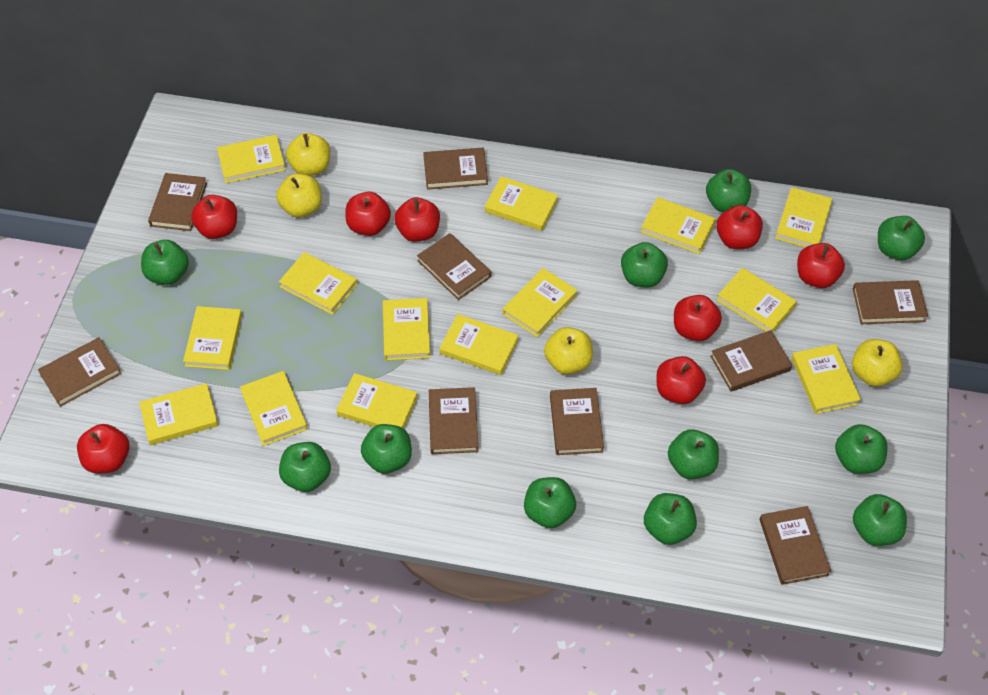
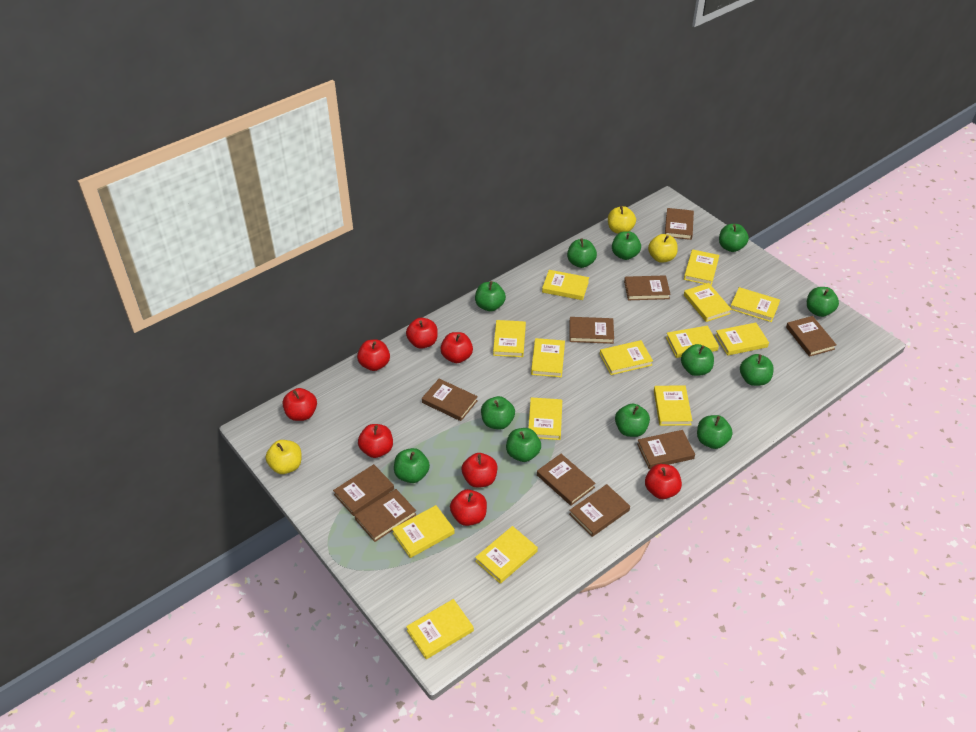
brown book: [38,337,122,407] [148,173,207,231] [417,233,491,300] [423,148,488,190] [429,387,478,454] [550,388,604,455] [710,330,792,392] [759,506,831,585] [853,280,928,324] = 9 -> [333,464,394,516] [354,489,417,542] [422,379,478,421] [537,454,596,506] [569,484,630,537] [570,317,614,344] [624,275,671,300] [637,430,695,469] [665,208,694,240] [786,316,836,357] = 10
green apple: [141,240,189,285] [279,442,331,492] [361,424,412,474] [524,477,576,528] [621,242,668,287] [644,493,697,545] [668,429,719,479] [706,169,751,212] [835,424,888,474] [853,494,907,546] [878,216,925,260] = 11 -> [394,448,430,483] [475,281,506,311] [481,396,515,429] [506,428,541,462] [567,239,597,268] [612,231,641,260] [615,404,650,437] [681,344,714,376] [697,415,733,449] [719,224,749,252] [740,354,774,386] [807,287,839,317] = 12
yellow apple: [276,174,322,218] [286,133,330,176] [544,327,593,374] [852,339,903,386] = 4 -> [266,440,302,474] [608,206,636,234] [648,234,678,263] = 3

